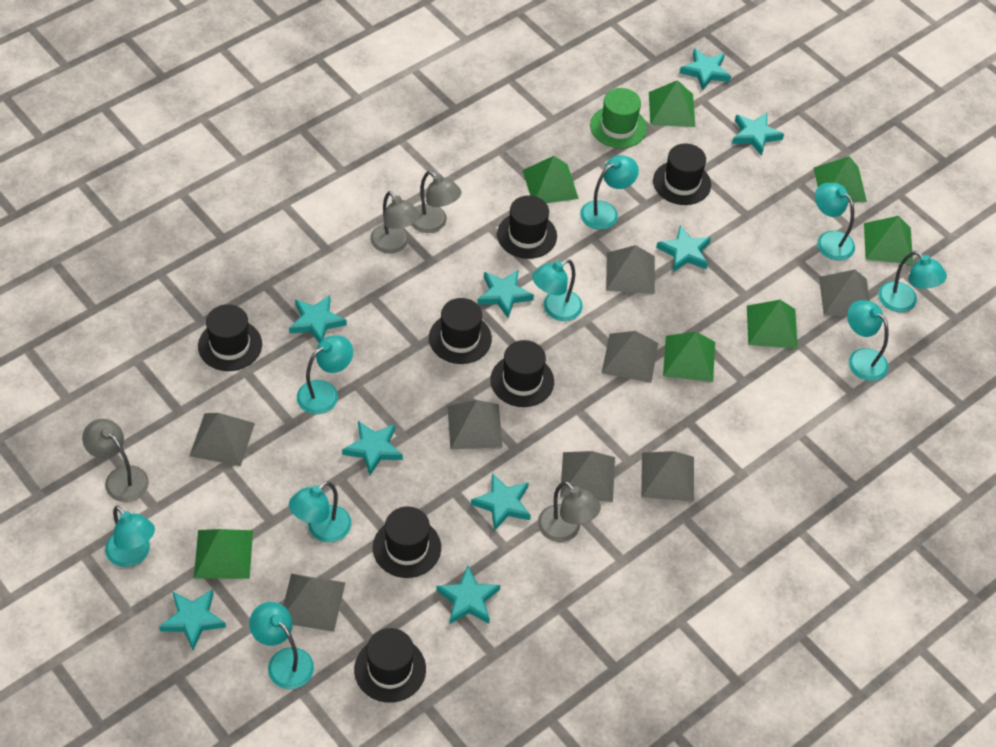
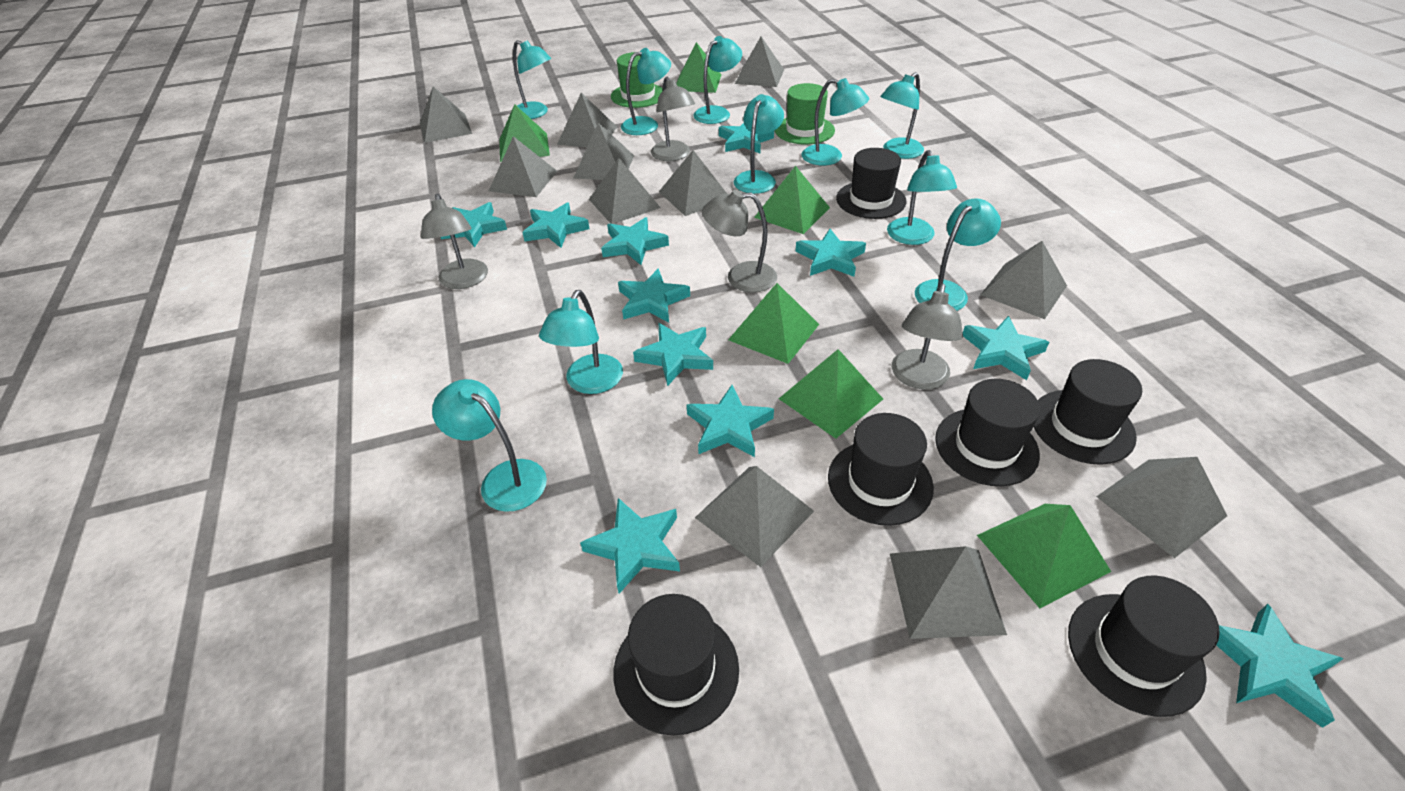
black hat: [198,304,262,371] [354,628,426,703] [373,507,441,578] [429,298,492,364] [490,340,554,407] [497,195,557,259] [653,143,711,205] = 7 -> [613,594,739,736] [828,413,934,526] [836,148,907,219] [935,379,1040,486] [1033,359,1142,465] [1068,575,1220,717] = 6
green hat: [590,88,647,148] = 1 -> [611,52,663,108] [775,83,835,144] = 2
green pyramid: [194,529,253,579] [523,156,579,203] [649,80,695,127] [663,332,715,382] [747,300,798,349] [814,156,867,202] [864,216,913,264] = 7 -> [499,104,550,162] [676,42,721,93] [728,283,819,364] [754,166,830,234] [779,349,883,439] [977,504,1111,608] = 6
grey pyramid: [189,413,255,466] [283,574,346,632] [448,400,503,449] [560,451,615,502] [602,331,658,383] [606,245,655,294] [641,451,694,502] [819,269,870,316] = 8 -> [420,87,472,143] [489,136,557,197] [557,93,617,147] [574,122,634,180] [589,158,661,224] [659,150,727,216] [695,466,814,567] [735,37,784,87] [890,546,1007,639] [981,241,1067,319] [1096,457,1227,558] = 11
turquoise lamp: [105,506,155,567] [249,602,314,689] [289,481,351,543] [297,336,353,414] [532,259,583,321] [580,155,639,230] [815,183,855,260] [847,300,889,381] [878,251,947,312] = 9 -> [432,379,547,512] [513,40,551,119] [539,290,623,394] [621,48,671,135] [693,36,742,124] [734,94,784,194] [802,78,869,166] [880,72,924,159] [887,150,957,245] [915,199,1001,311] = 10
turquoise star: [159,589,226,650] [289,295,347,343] [342,421,403,475] [436,566,500,624] [471,473,531,531] [477,270,534,318] [656,225,711,272] [680,48,731,91] [732,113,784,156] = 9 -> [441,202,507,247] [522,203,589,248] [580,498,680,594] [601,217,669,265] [618,268,690,323] [633,323,713,386] [687,385,774,457] [719,123,774,153] [796,229,866,277] [963,316,1049,380] [1216,604,1344,728] = 11

